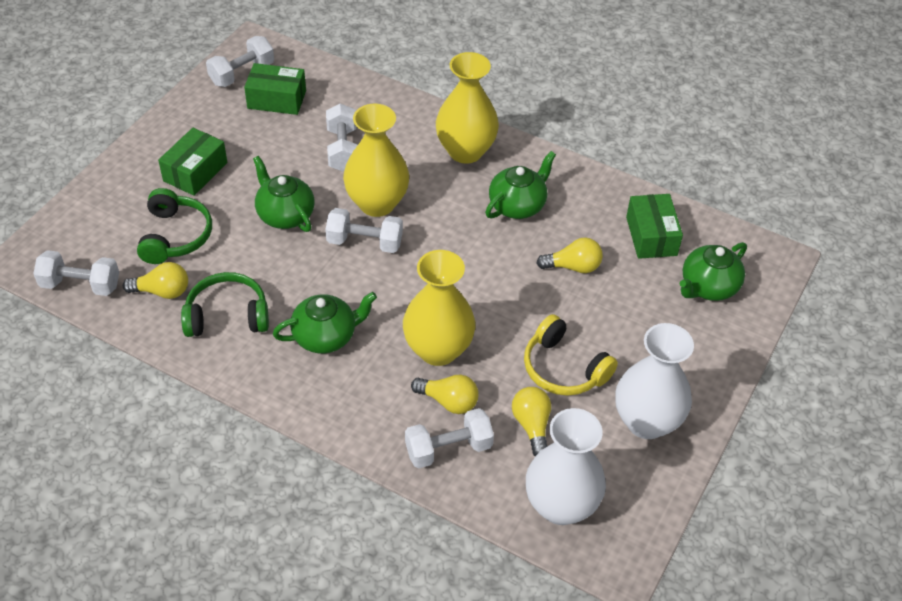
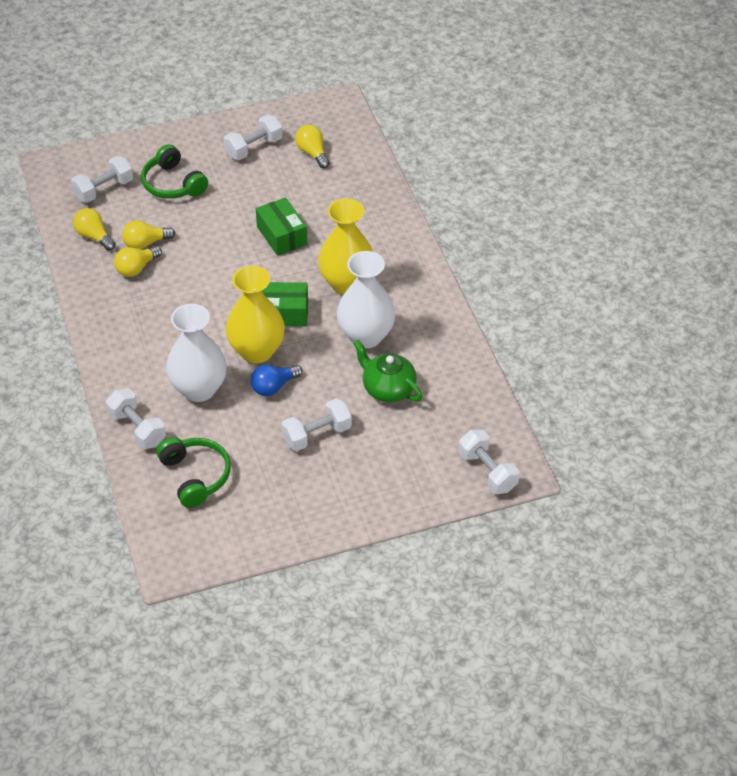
blue light bulb: none = 0 -> [250,365,303,396] = 1
green box: [158,128,227,196] [244,63,306,115] [626,194,683,259] = 3 -> [256,197,307,256] [262,282,308,327] = 2
green teapot: [253,156,314,232] [273,292,377,354] [485,151,556,219] [680,242,747,301] = 4 -> [353,340,422,402] = 1
yellow headphones: [524,314,618,396] = 1 -> none = 0
yellow vase: [343,104,409,217] [403,250,476,366] [436,52,499,163] = 3 -> [226,266,285,363] [318,198,373,295] = 2

